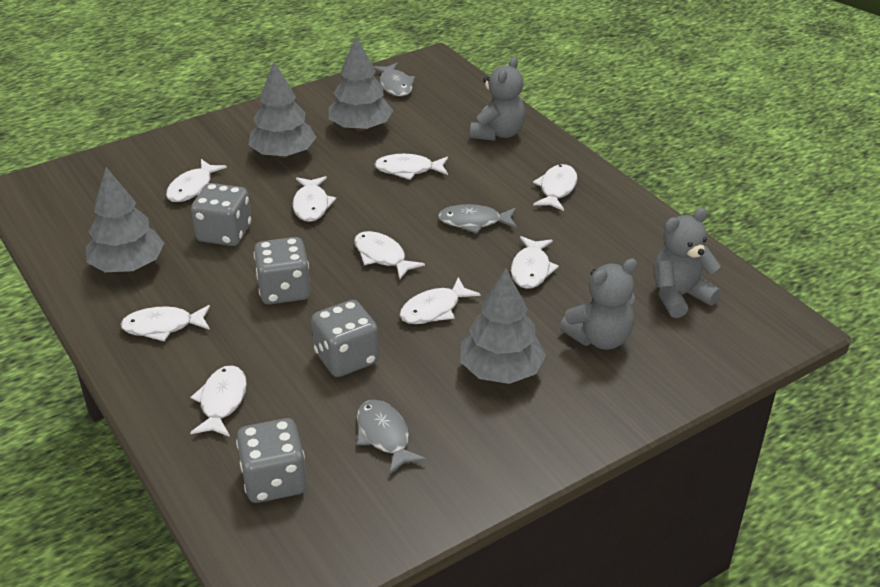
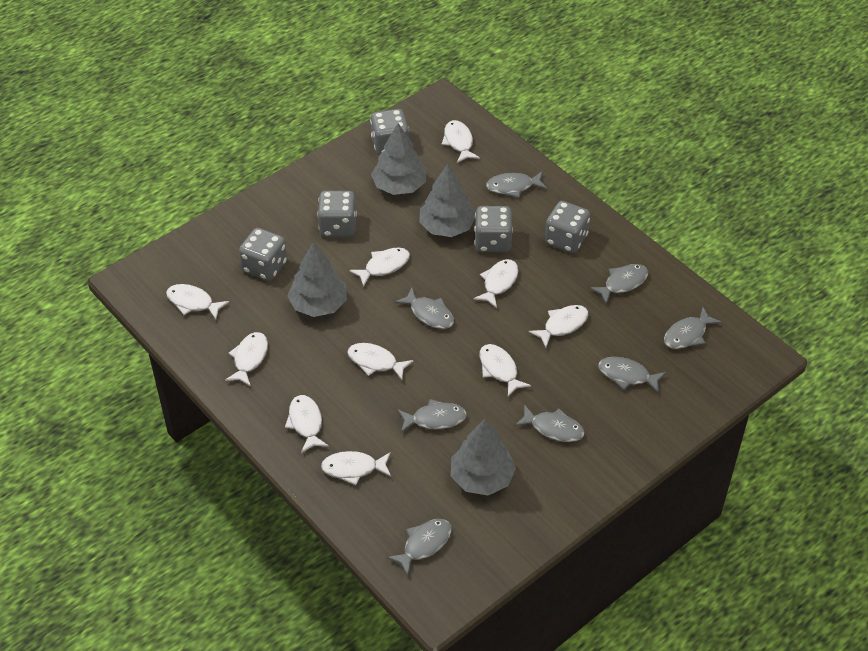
grey dice: [191,183,251,246] [236,418,307,503] [254,237,311,304] [311,300,379,377] = 4 -> [239,228,287,281] [318,191,357,237] [370,109,409,155] [474,206,513,253] [545,201,590,253] = 5
grey fish: [357,400,427,474] [373,63,415,96] [438,204,517,233] = 3 -> [387,519,452,577] [395,288,454,329] [398,399,467,433] [486,172,547,198] [515,405,584,442] [589,264,648,304] [598,357,666,393] [664,307,722,349] = 8
grey teddy bear: [470,57,525,141] [560,258,637,350] [653,208,721,318] = 3 -> none = 0
white fish: [120,305,210,341] [166,159,227,202] [190,365,247,437] [292,176,336,222] [354,231,425,279] [374,154,448,180] [400,277,481,324] [511,236,559,289] [533,164,577,211] = 9 -> [166,284,229,320] [225,332,268,387] [285,395,329,453] [321,451,391,485] [347,343,414,380] [349,248,410,287] [442,120,480,163] [473,259,518,308] [479,344,531,397] [529,305,588,348] = 10

